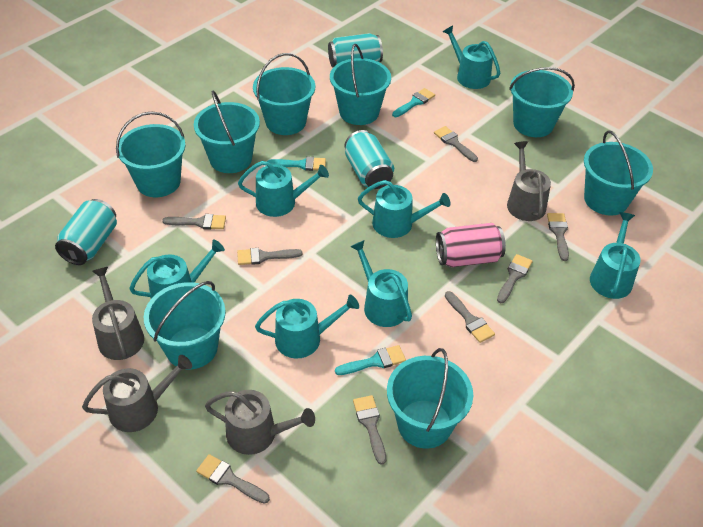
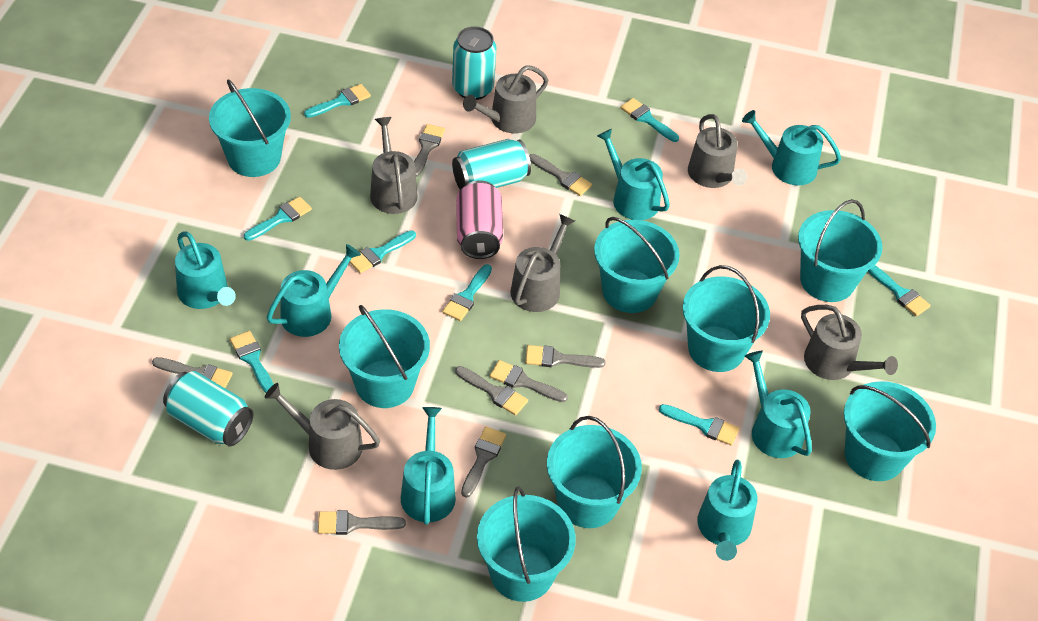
grey watering can: [82,355,192,432] [92,267,144,360] [205,390,315,455] [507,141,551,221] = 4 -> [265,383,380,470] [370,117,418,214] [463,65,548,133] [510,214,575,312] [688,114,747,188] [801,305,898,380] = 6
turquoise brush: [267,157,326,171] [335,345,406,375] [392,88,435,117] = 3 -> [230,331,274,393] [244,197,312,241] [304,84,371,118] [349,230,416,273] [442,264,492,321] [620,98,679,142] [659,404,739,446] [868,265,930,316] = 8

